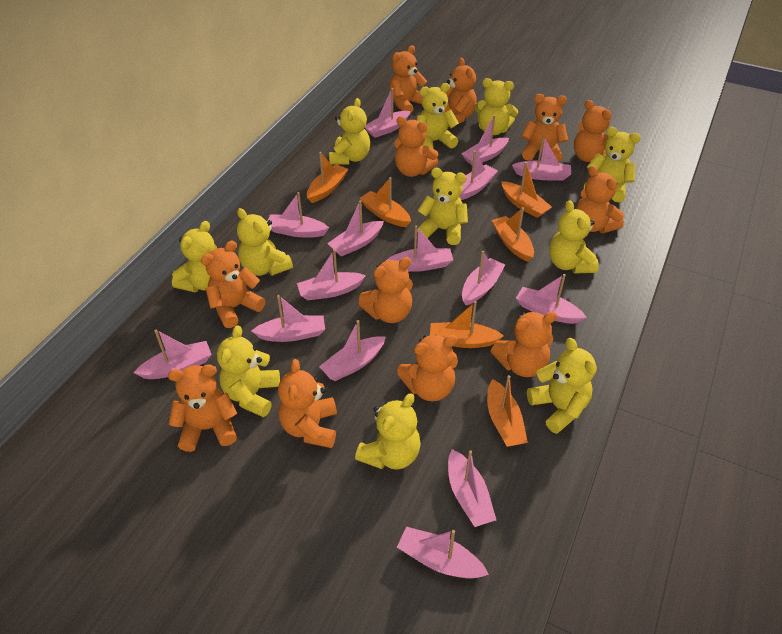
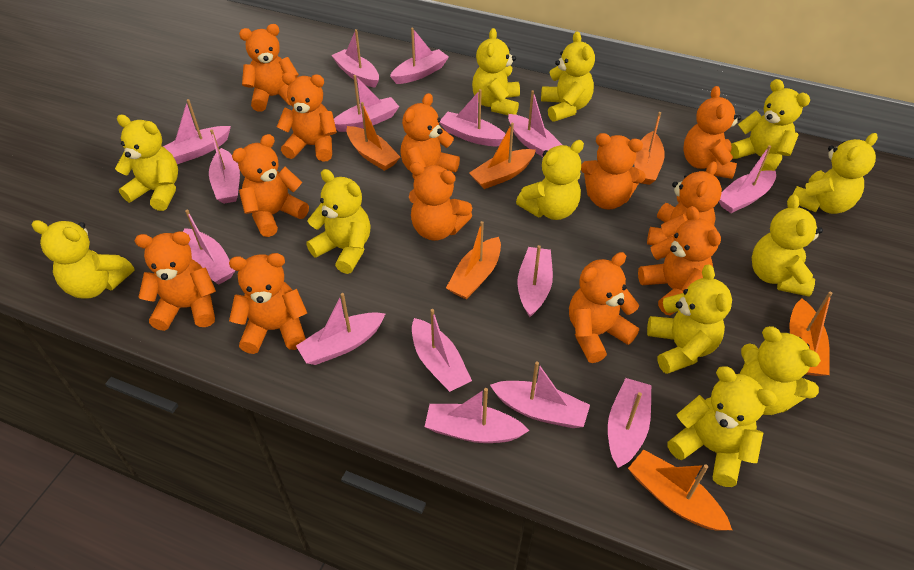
yellow teddy bear: [172,221,217,292] [217,325,280,417] [237,208,293,276] [329,98,370,165] [355,393,421,470] [417,83,459,149] [417,168,468,245] [474,78,518,135] [527,338,597,434] [549,200,599,274] [584,127,641,202] = 11 -> [32,220,135,299] [115,115,178,211] [306,169,371,274] [472,28,520,115] [516,140,584,220] [541,31,595,122] [647,264,732,374] [667,366,778,487] [730,79,810,171] [739,326,821,415] [752,195,823,297] [792,133,878,214] = 12

